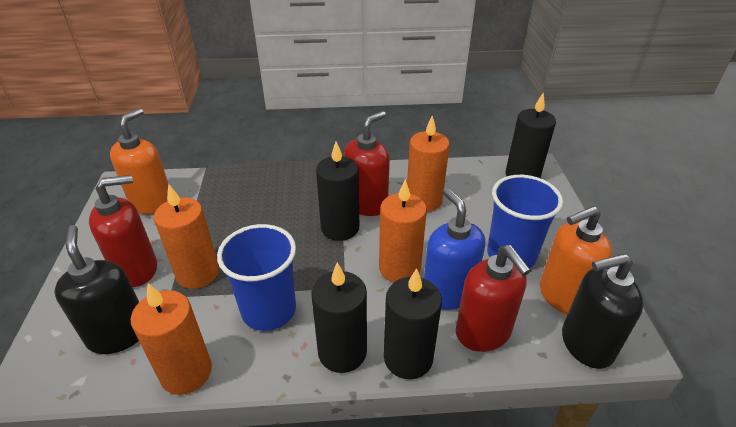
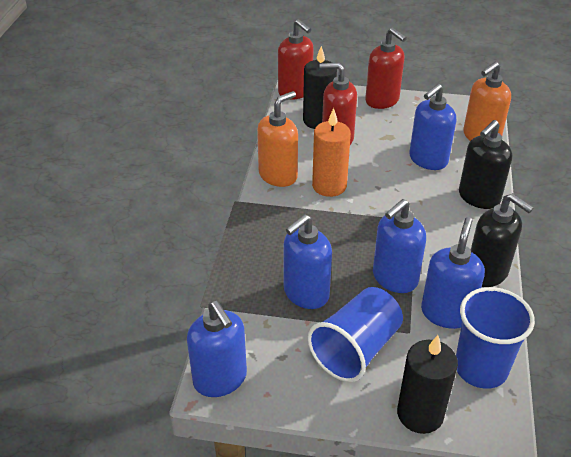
black candle: [311,262,367,373] [316,142,359,241] [384,268,442,379] [506,92,556,178] = 4 -> [303,46,337,129] [397,335,458,434] = 2
blue soap dispenser: [424,187,486,310] = 1 -> [187,301,247,397] [284,214,332,309] [373,199,426,293] [409,84,456,170] [421,217,485,329] = 5
orange candle: [131,283,212,395] [154,184,219,289] [379,179,427,283] [407,116,450,212] = 4 -> [312,108,351,197] = 1

